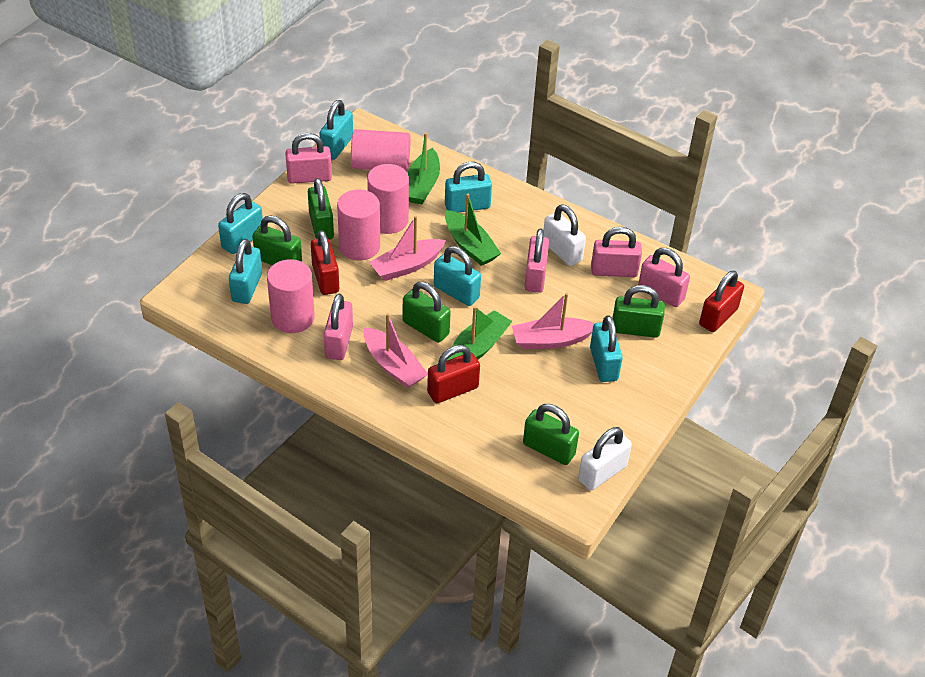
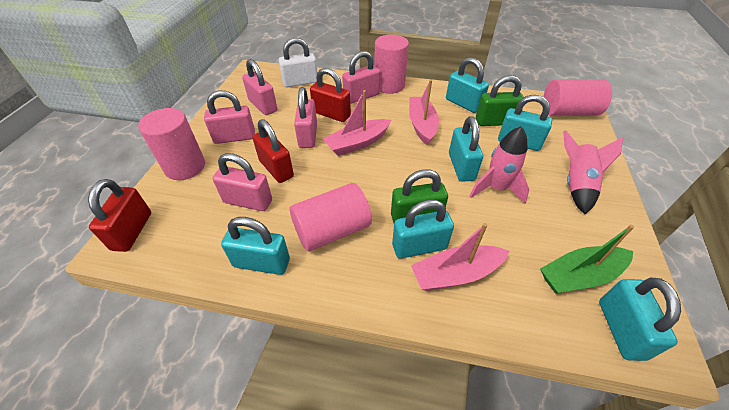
green boat: [408,133,440,205] [445,194,501,266] [448,306,512,360] = 3 -> [540,225,634,294] = 1
green padlock: [252,215,302,265] [308,178,334,240] [403,282,451,343] [523,404,579,465] [612,285,665,338] = 5 -> [391,169,448,223] [476,75,524,126] = 2
pink rocket: none = 0 -> [470,126,529,204] [563,130,623,214] = 2
white padlock: [543,204,586,266] [578,427,632,490] = 2 -> [279,38,318,87] = 1

